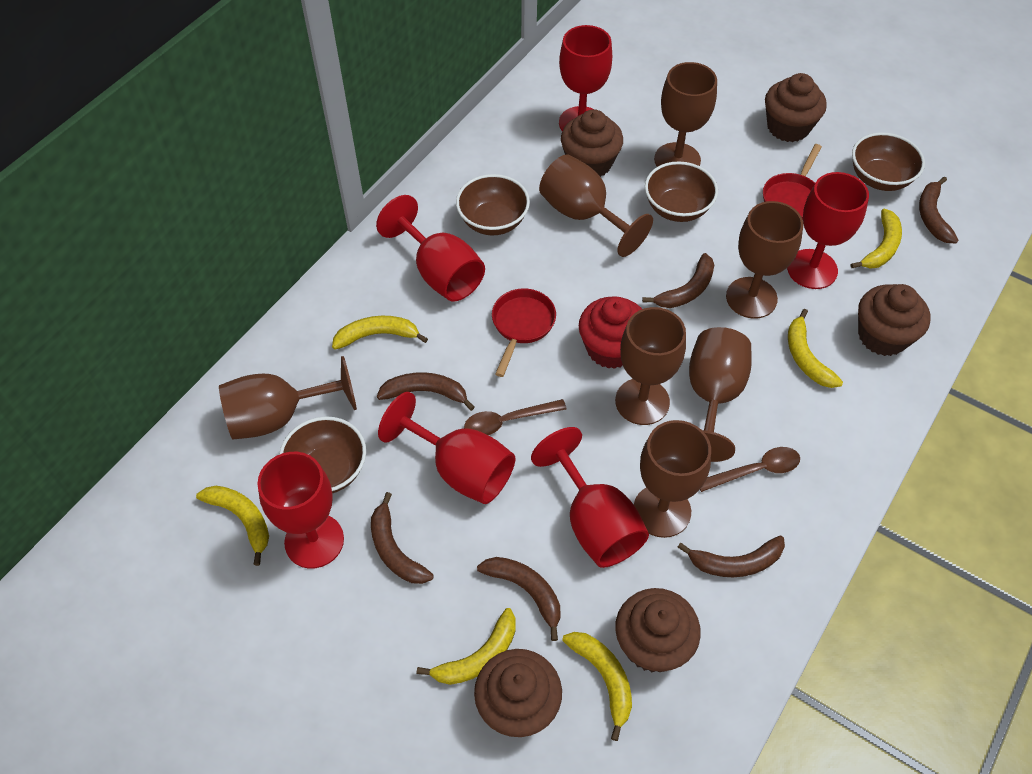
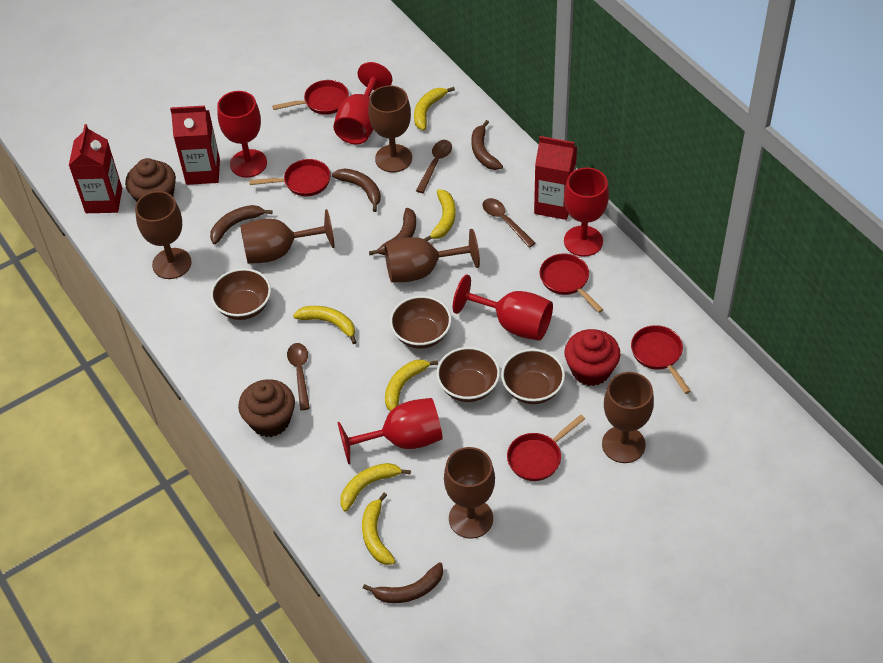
brown banana: [371,492,434,584] [377,372,475,411] [477,557,560,641] [642,253,714,308] [677,535,785,577] [919,176,958,244] = 6 -> [210,205,273,244] [332,168,381,212] [363,562,443,603] [369,208,416,255] [471,120,503,170] = 5
brown cupcake: [474,649,562,737] [561,109,623,177] [615,588,701,672] [765,73,827,142] [858,284,930,356] = 5 -> [125,158,176,202] [238,379,295,437] = 2
brown goblet: [219,356,357,440] [539,154,653,257] [615,307,686,425] [634,420,711,538] [654,62,717,167] [689,327,752,462] [726,201,803,319] = 7 -> [135,191,192,279] [240,209,335,264] [368,85,412,172] [384,229,480,283] [444,447,495,539] [602,372,654,463] = 6
brown spoon: [464,399,567,435] [700,447,800,492] = 2 -> [287,343,310,410] [416,140,452,193] [482,198,535,248] = 3
red carton: none = 0 -> [69,124,122,213] [170,105,220,185] [534,136,577,220] = 3
red goblet: [257,452,344,569] [376,195,485,301] [378,392,515,504] [531,427,649,568] [559,25,612,131] [787,172,869,289] = 6 -> [217,91,267,178] [333,62,393,144] [338,398,443,464] [453,274,553,341] [564,167,609,257] = 5
red pan: [492,288,556,377] [763,144,822,219] = 2 -> [249,159,331,197] [272,80,349,115] [507,415,585,481] [540,254,604,313] [631,325,691,394] = 5

